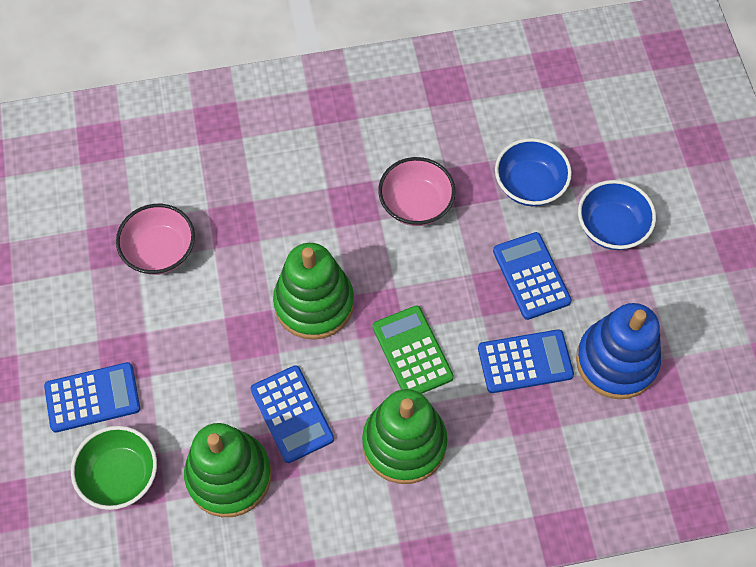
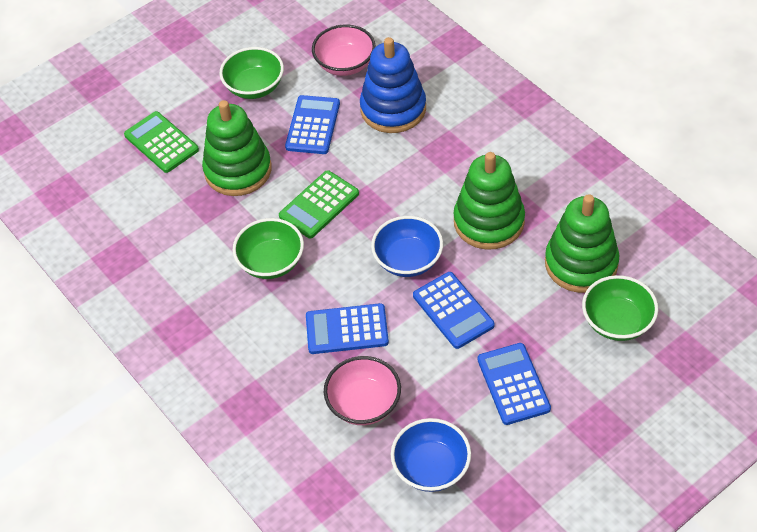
green bowl: [71,426,157,510] = 1 -> [219,47,284,99] [232,218,304,279] [582,275,658,341] = 3
green calculator: [372,305,454,394] = 1 -> [124,111,199,173] [279,170,359,239] = 2

